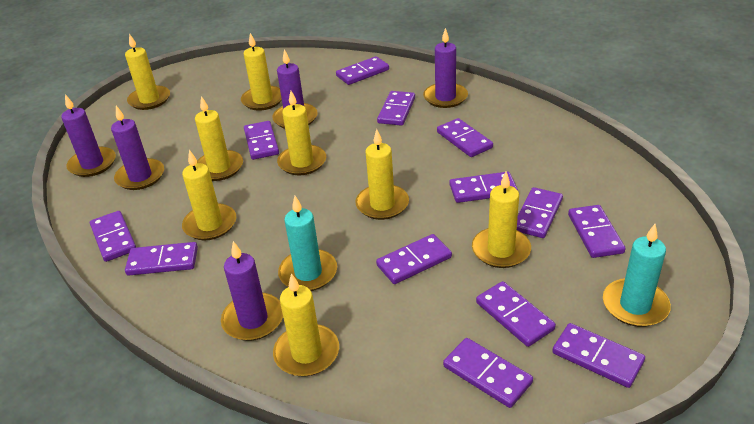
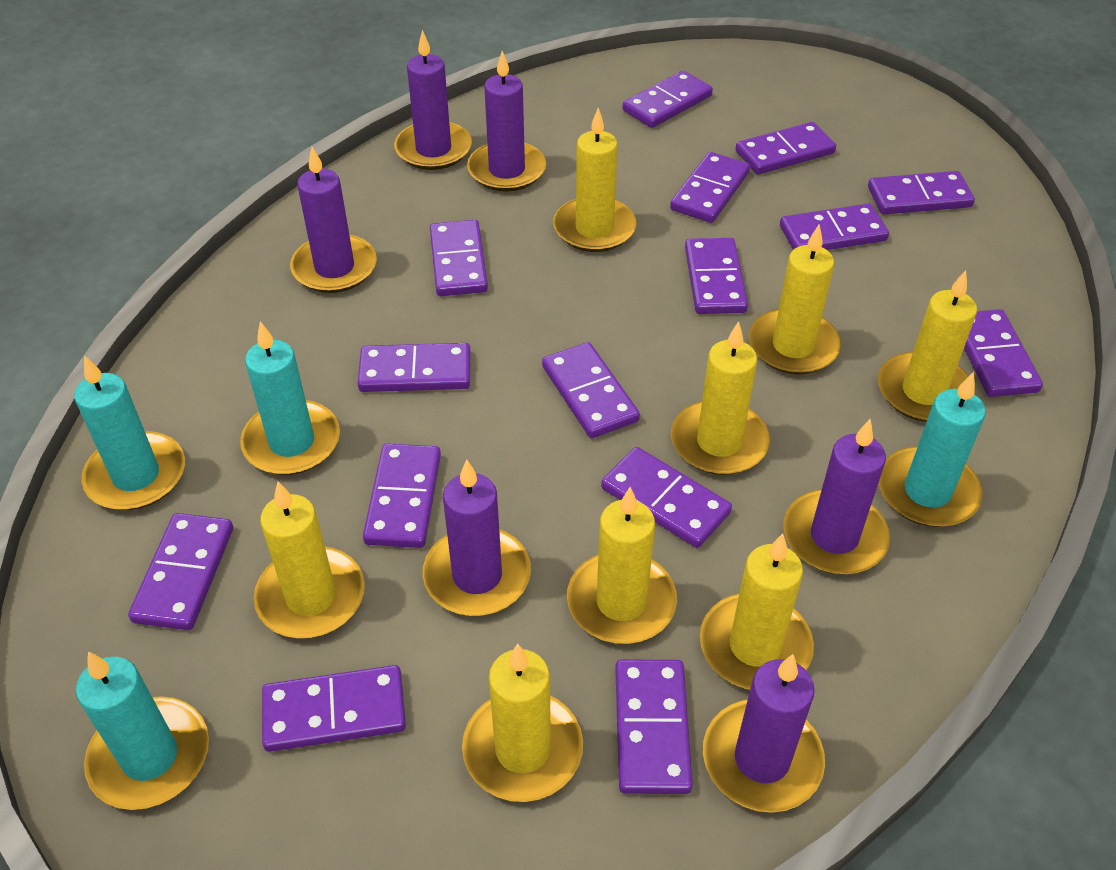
purple candle: [61,94,116,177] [111,106,164,190] [221,241,283,341] [272,49,317,129] [423,28,468,108] = 5 -> [290,147,377,293] [394,30,472,170] [423,459,531,616] [467,51,546,192] [703,654,825,813] [783,419,890,574] = 6
purple domino: [90,211,136,262] [125,242,198,276] [244,121,279,160] [336,56,389,85] [376,234,452,284] [377,91,415,126] [437,118,493,157] [443,338,533,408] [450,171,518,203] [476,281,556,347] [517,187,563,238] [552,323,645,388] [568,205,625,258] = 13 -> [128,513,233,630] [262,665,406,752] [358,343,470,392] [363,443,441,548] [430,220,488,296] [542,342,640,438] [601,447,732,548] [615,660,693,794] [623,71,713,128] [670,152,750,223] [685,238,748,314] [736,122,836,174] [780,203,889,250] [868,171,975,214] [964,309,1043,397] = 15
turquoise candle: [278,196,337,291] [603,224,671,327] = 2 -> [74,355,185,510] [76,651,209,810] [240,321,340,475] [879,372,986,527] = 4

